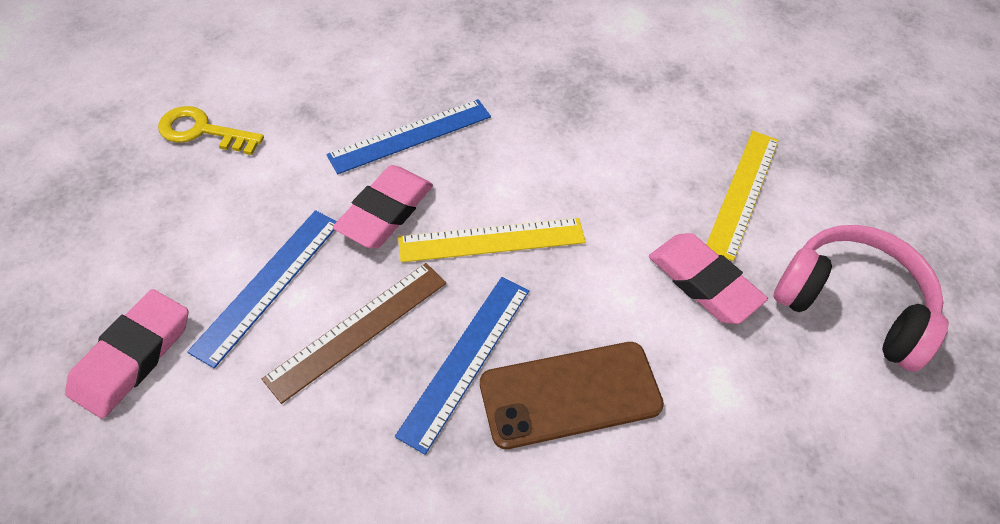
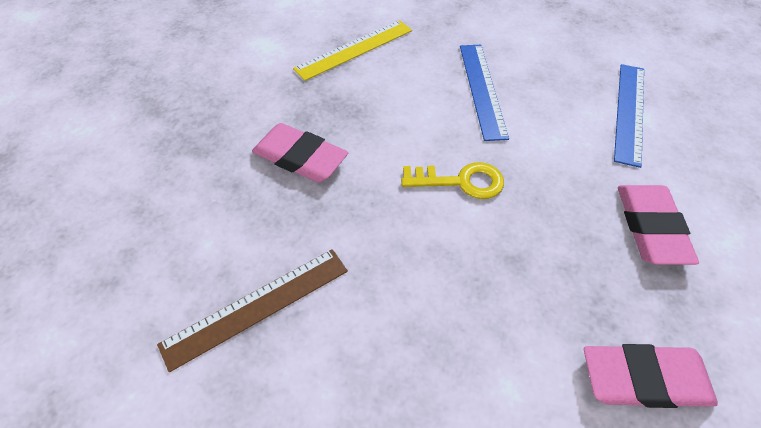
blue ruler: [187,210,337,368] [326,99,491,174] [395,277,529,455] = 3 -> [460,45,509,141] [614,64,644,168] = 2
brown phone: [480,342,664,449] = 1 -> none = 0
pink headphones: [773,225,949,372] = 1 -> none = 0
yellow ruler: [398,218,586,262] [706,131,779,261] = 2 -> [293,20,412,81] = 1

